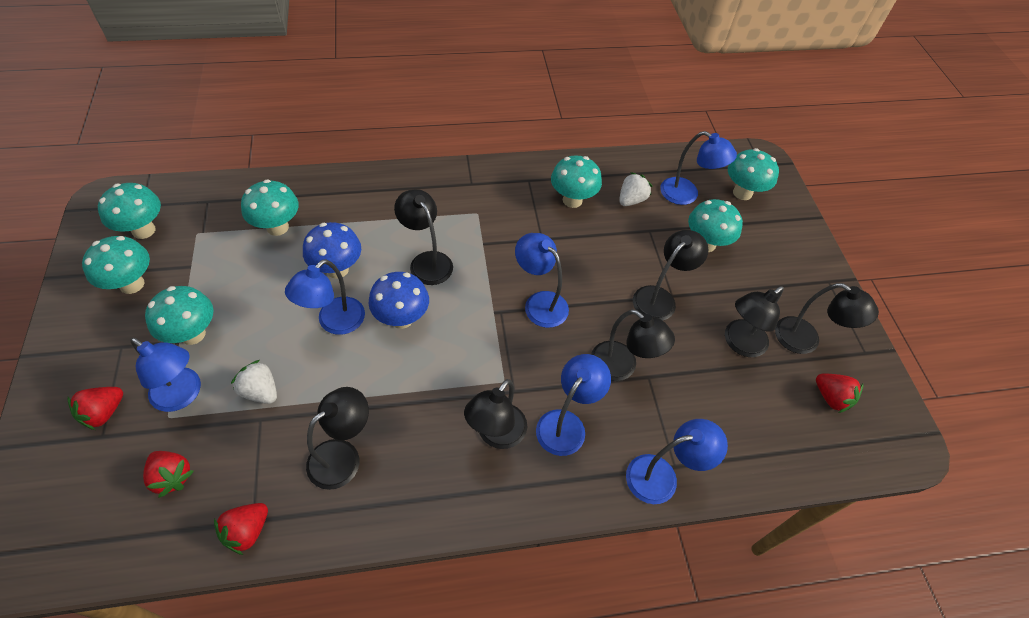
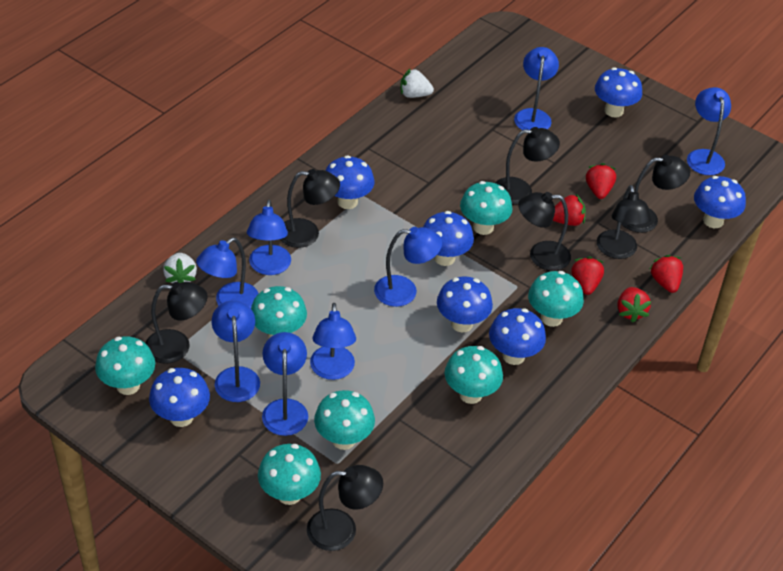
blue lamp: [130,338,201,412] [285,259,365,335] [515,233,569,328] [536,354,611,456] [626,419,728,504] [660,131,737,205] = 6 -> [196,237,259,308] [212,300,260,402] [247,200,291,275] [262,332,308,436] [310,303,356,380] [374,227,442,307] [514,47,559,130] [687,87,731,175] = 8
blue mushroom: [303,222,361,279] [369,272,429,329] = 2 -> [149,368,210,427] [325,155,374,209] [423,211,474,266] [437,276,493,332] [489,308,546,365] [595,67,642,118] [694,176,746,228] = 7
red strawberry: [67,387,123,430] [143,451,194,498] [214,503,268,555] [816,374,863,413] = 4 -> [553,194,586,226] [572,256,604,295] [586,163,616,199] [617,287,652,323] [650,255,683,293] = 5

